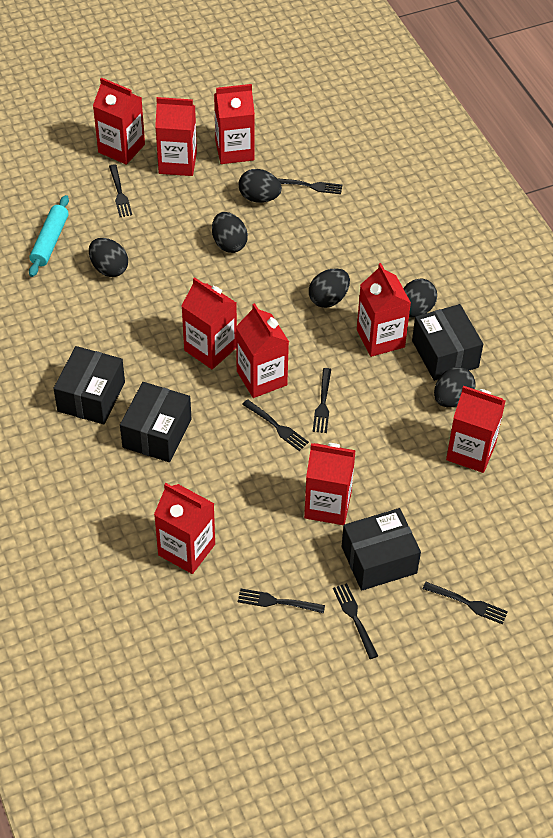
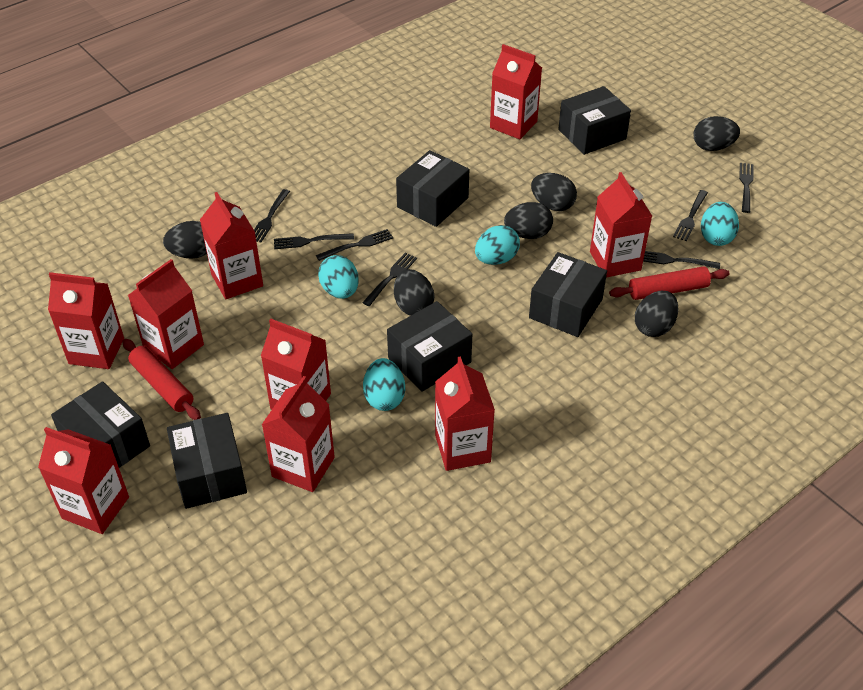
black box: [53,346,125,424] [120,382,192,462] [342,508,421,591] [412,304,483,381] = 4 -> [51,381,150,468] [167,413,247,509] [387,301,472,392] [396,150,469,227] [529,252,607,337] [558,86,631,155] = 6
red rolling pin: none = 0 -> [122,339,201,420] [609,266,729,300] = 2
turquoise egg: none = 0 -> [318,255,359,299] [363,358,405,411] [475,225,520,265] [701,202,739,246] = 4
turquoise rolling pin: [29,195,69,277] = 1 -> none = 0

